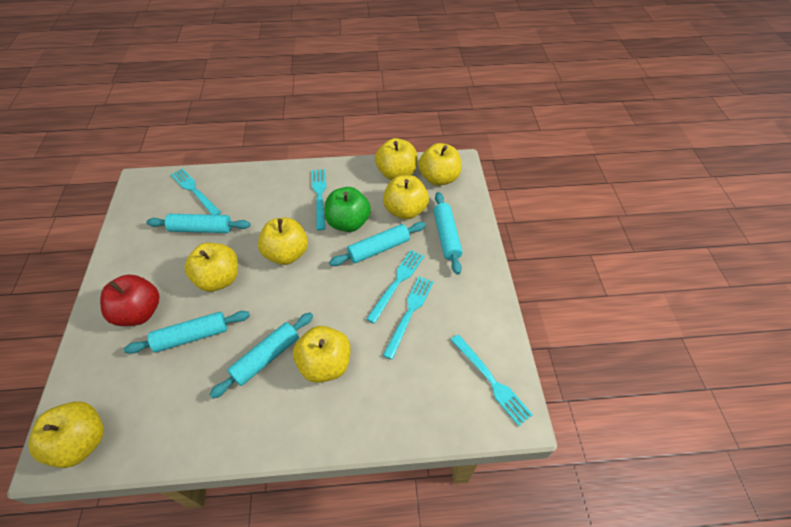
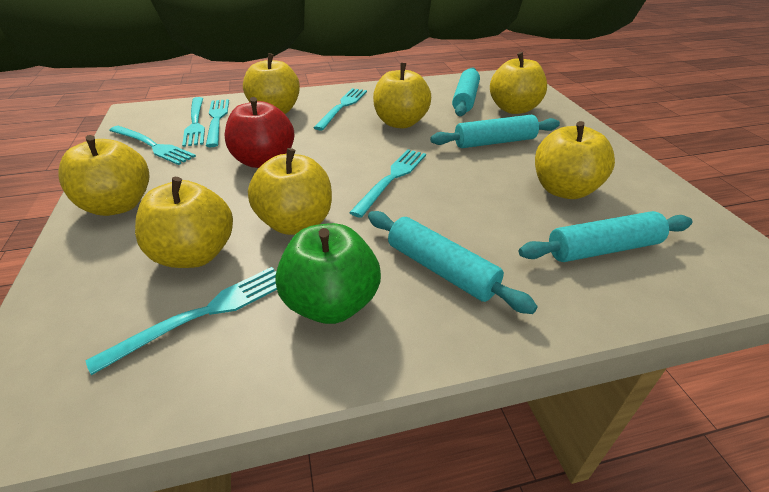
turquoise fork: [170,168,221,215] [312,169,326,230] [366,250,424,324] [383,276,434,360] [451,334,533,426] = 5 -> [85,267,277,375] [109,126,196,165] [182,97,205,147] [206,99,229,147] [313,88,367,131] [349,149,426,218] = 6
turquoise rolling pin: [124,311,250,354] [146,214,250,233] [209,312,313,399] [329,222,426,266] [433,192,463,275] = 5 -> [368,211,537,314] [430,115,560,148] [452,67,480,116] [519,211,692,262] = 4

